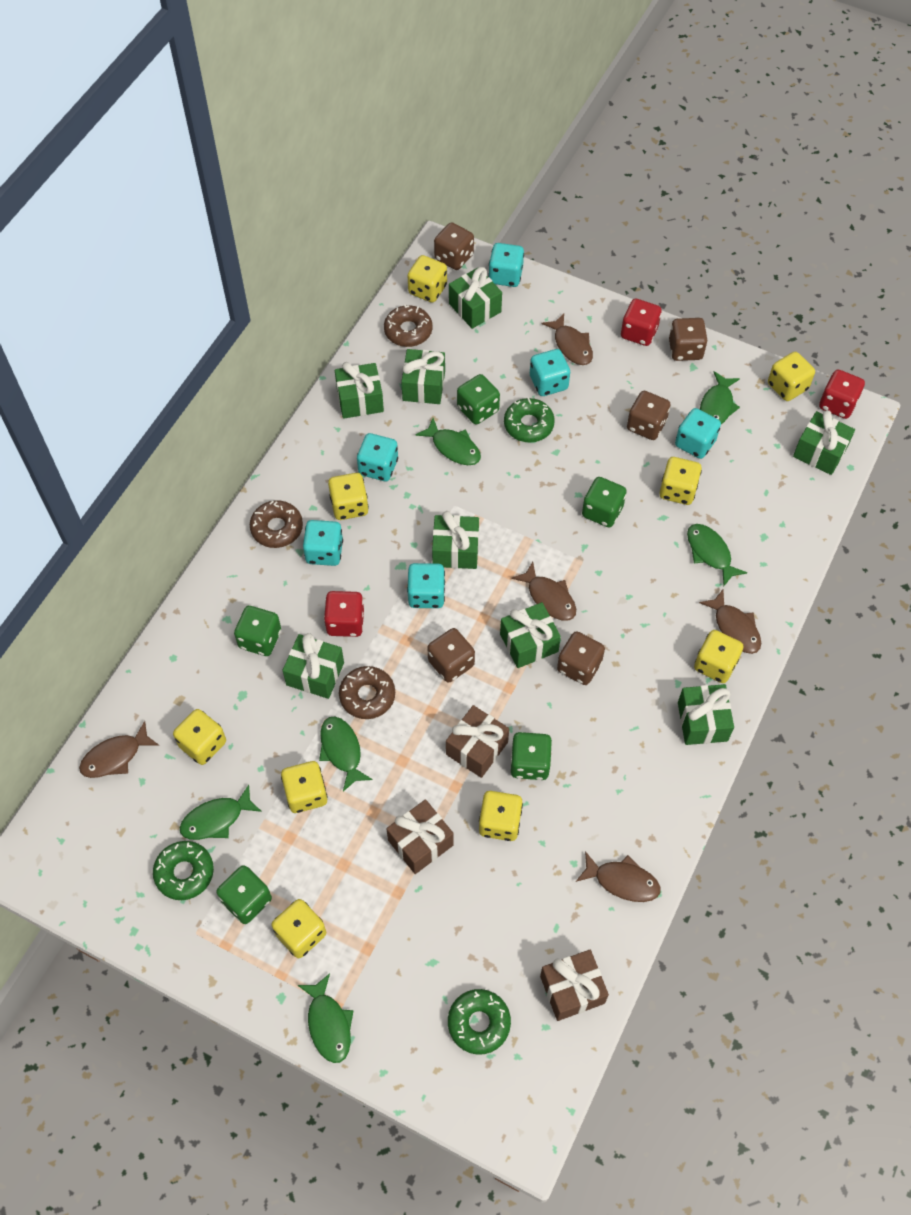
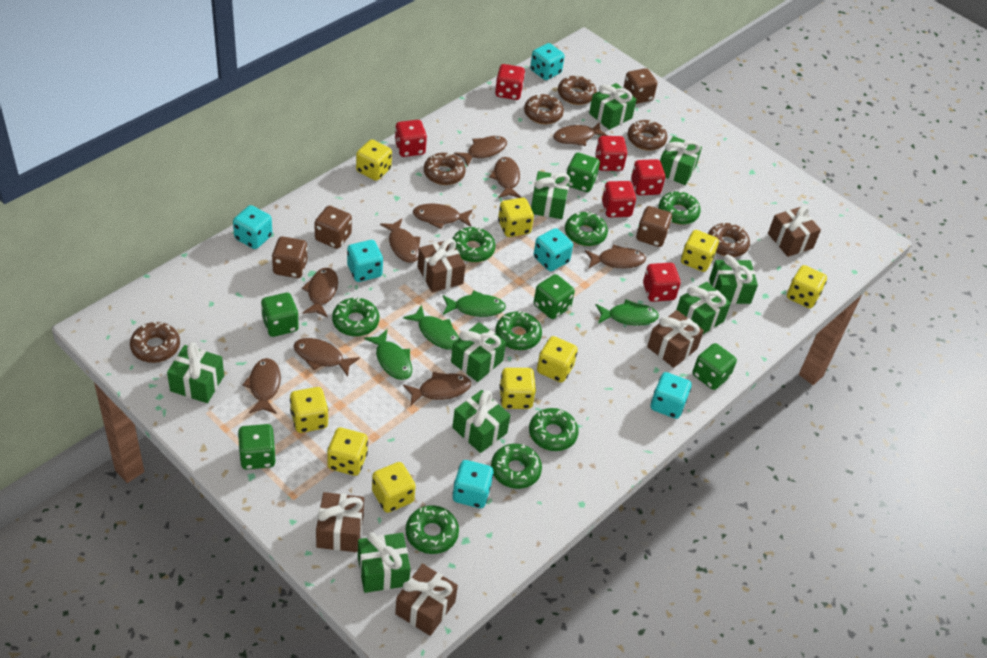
brown dice: [428,628,475,683] [434,222,474,270] [557,631,605,685] [627,391,671,440] [669,318,708,361] = 5 -> [272,236,307,278] [315,206,352,249] [623,68,657,104] [636,206,672,247] = 4
brown donut: [250,500,303,548] [339,666,395,719] [384,305,432,347] = 3 -> [130,321,180,363] [424,153,466,185] [524,94,564,124] [558,75,597,105] [627,120,667,151] [708,222,750,257] = 6
brown fish: [79,721,159,778] [511,562,576,621] [542,314,593,365] [576,851,661,902] [699,590,761,654] = 5 -> [243,358,281,414] [294,338,360,377] [302,268,338,318] [380,218,421,263] [403,372,471,406] [413,203,473,229] [454,136,507,167] [489,157,521,198] [553,122,608,146] [585,244,646,269] = 10
brown gift: [386,799,454,874] [446,705,509,778] [540,950,609,1021] = 3 -> [316,492,364,552] [395,564,458,636] [418,239,465,293] [647,310,704,368] [768,206,821,257] = 5
green donut: [153,841,214,900] [448,989,511,1055] [504,398,555,443] = 3 -> [332,297,379,336] [406,505,459,554] [452,227,495,262] [491,444,542,489] [495,311,542,350] [529,408,579,451] [565,211,608,246] [659,190,701,225] = 8
green fish: [180,785,262,840] [298,973,354,1063] [319,716,373,791] [415,418,481,465] [687,524,748,586] [700,371,740,424] = 6 -> [364,330,412,380] [403,305,459,350] [442,291,506,317] [596,299,659,326] = 4
green gift: [282,633,344,699] [335,362,384,419] [401,349,445,404] [432,511,479,569] [449,267,502,329] [500,602,561,668] [678,684,734,745] [793,410,855,475] = 8 -> [167,342,224,403] [358,532,411,593] [451,322,506,382] [452,390,510,453] [531,171,570,219] [589,83,637,130] [660,136,702,185] [676,282,731,334] [709,255,758,304] = 9
red dice: [324,591,364,637] [621,299,662,346] [819,370,865,419] = 3 -> [395,120,427,157] [495,64,525,100] [595,136,628,171] [602,181,636,217] [631,159,665,195] [643,263,681,302] = 6

